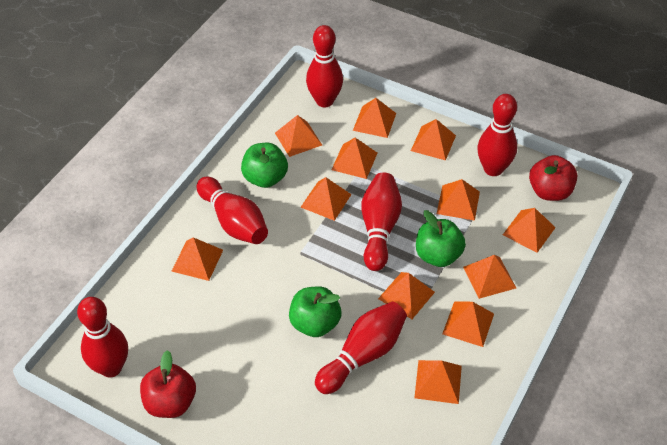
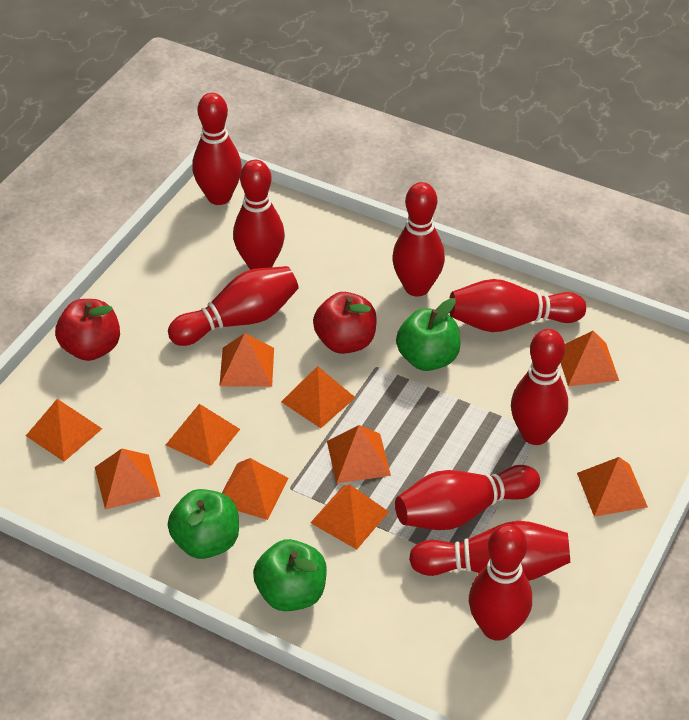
orange pyramid: [172,237,223,281] [275,115,322,157] [301,177,352,221] [331,138,377,179] [353,98,396,138] [378,272,435,319] [411,119,456,161] [414,360,462,404] [437,179,480,221] [442,301,494,347] [463,255,516,299] [503,208,556,253] = 12 -> [26,399,102,462] [95,449,160,509] [166,404,240,466] [219,333,274,387] [222,458,289,520] [281,366,356,428] [310,484,389,550] [327,425,391,484] [560,331,619,386] [577,457,648,517] = 10
red bowling pin: [77,297,128,377] [197,177,268,244] [306,25,343,107] [315,301,407,394] [361,172,402,271] [477,94,517,176] = 6 -> [168,266,299,346] [192,93,242,205] [233,160,285,270] [392,182,445,297] [395,465,540,530] [409,521,570,581] [449,279,586,332] [469,524,532,641] [511,329,568,445] = 9

